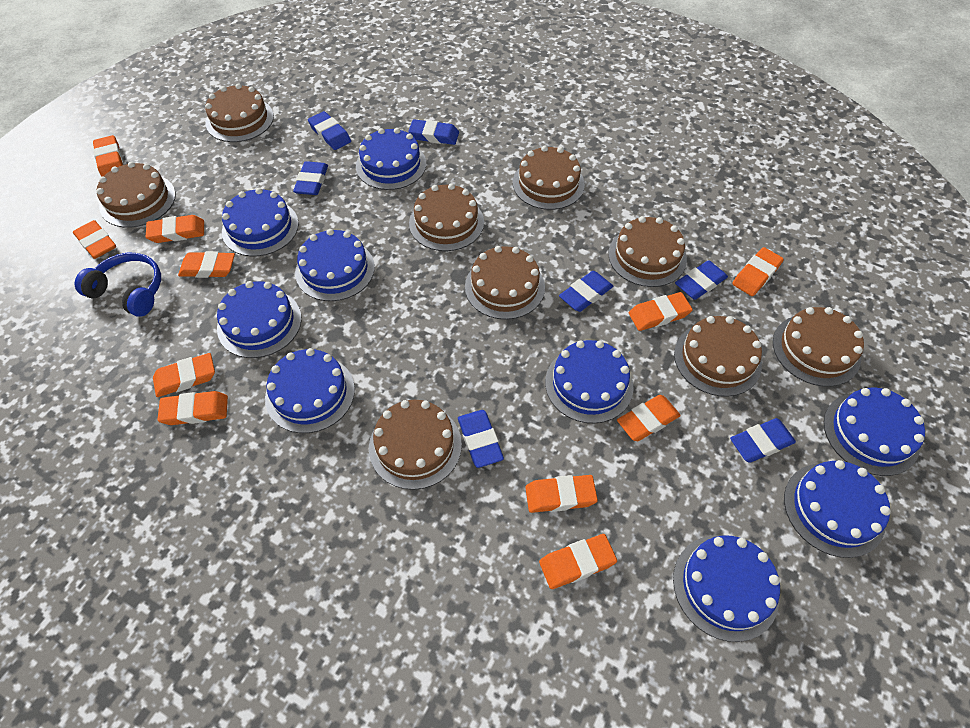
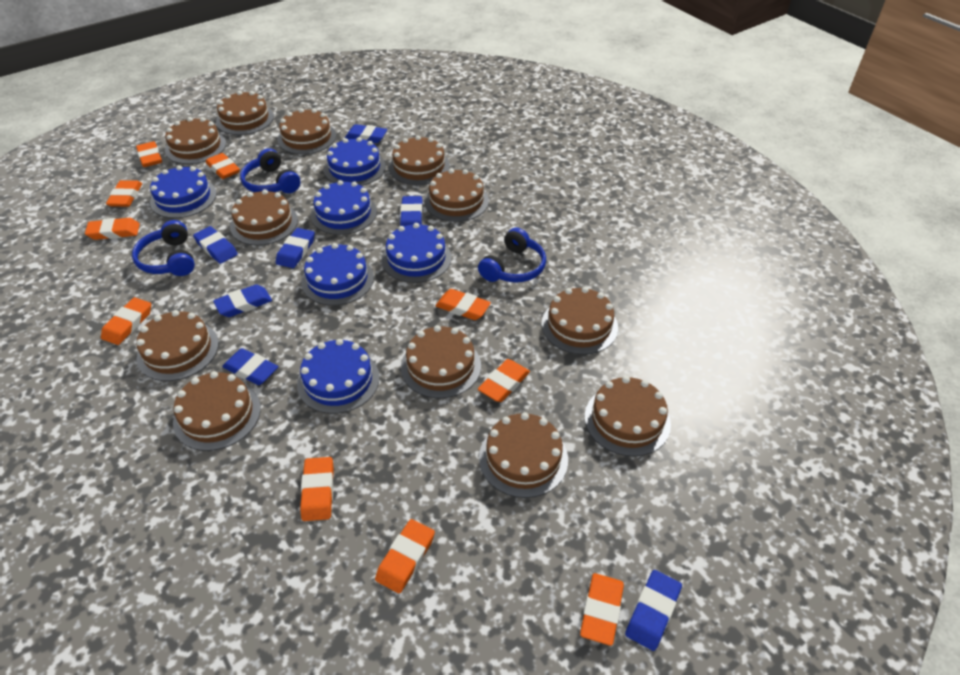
blue cake: [217,281,302,358] [222,188,299,256] [265,348,355,433] [295,229,375,301] [356,128,426,190] [545,340,634,423] [673,535,780,642] [784,460,891,558] [824,388,925,476] = 9 -> [150,165,217,218] [297,339,380,414] [301,243,374,306] [311,180,377,235] [324,137,386,186] [382,223,452,283] = 6
blue headphones: [75,253,161,317] = 1 -> [132,220,195,276] [240,148,300,193] [478,228,546,283] = 3
brown cake: [96,162,176,228] [205,83,274,142] [369,400,462,490] [409,183,484,251] [465,246,545,320] [513,146,585,210] [608,216,687,287] [674,316,762,397] [773,307,864,387] = 9 -> [136,310,219,381] [165,117,226,164] [173,371,261,451] [216,91,274,135] [230,189,298,245] [277,108,336,154] [389,135,450,185] [401,325,481,398] [424,169,489,222] [479,412,568,498] [541,287,618,355] [585,376,671,456] = 12
orange eraser: [73,220,116,259] [93,135,123,177] [146,215,204,243] [153,353,215,397] [157,391,228,425] [178,251,235,278] [525,475,598,513] [539,534,617,589] [617,395,681,441] [629,292,693,331] [732,247,784,296] = 11 -> [85,218,140,240] [101,297,151,345] [106,180,142,207] [136,141,162,167] [206,153,240,179] [300,457,334,521] [375,519,435,593] [436,289,491,320] [478,359,530,402] [580,573,624,646] = 10

